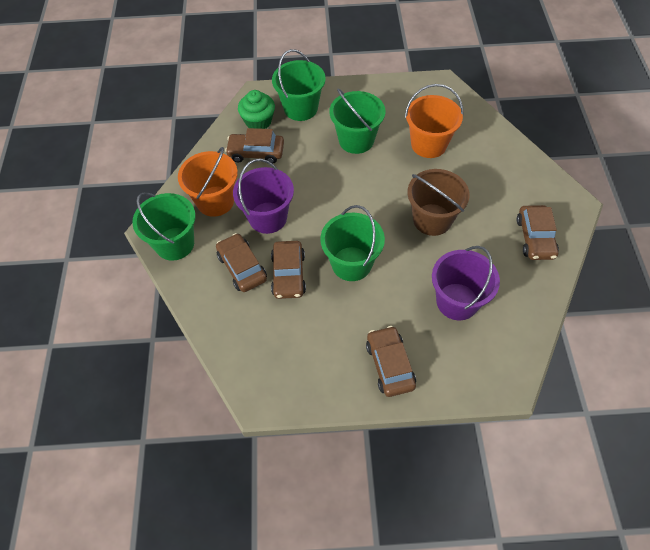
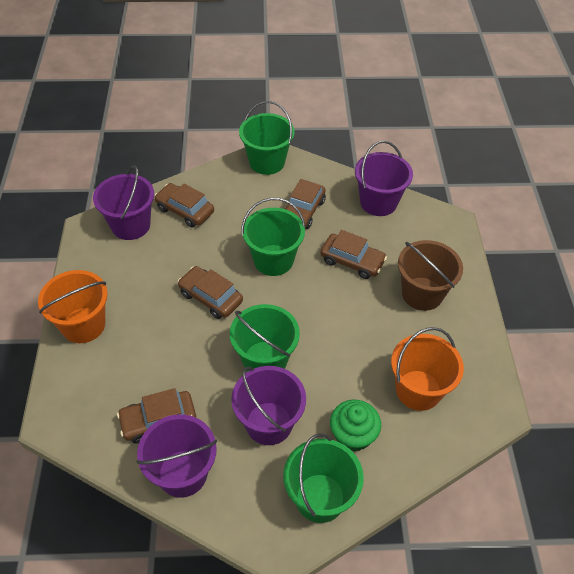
purple bucket: [233,159,294,234] [432,246,500,320] = 2 -> [93,165,154,240] [136,415,217,498] [231,366,306,445] [355,141,413,216] = 4

